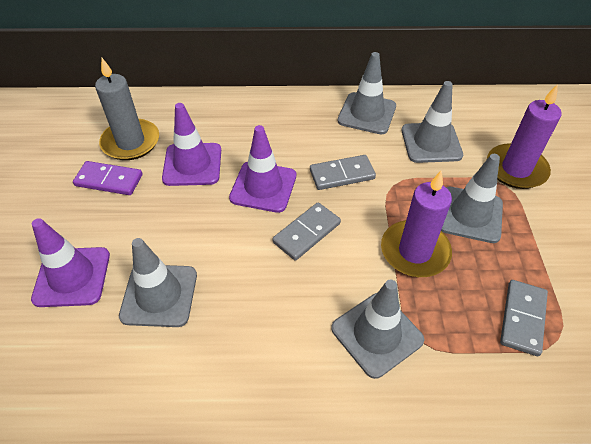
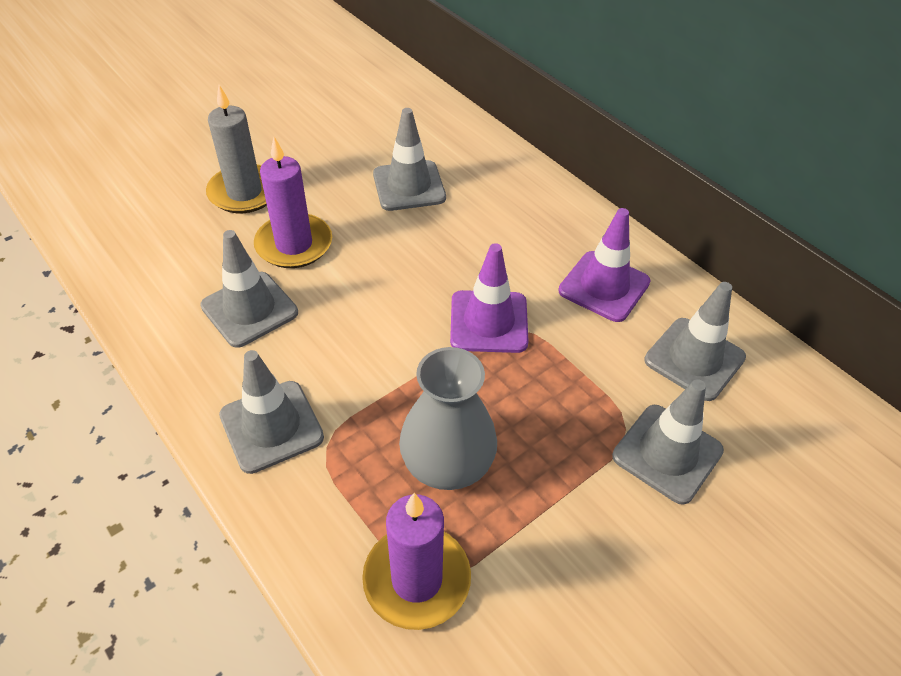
grey domino: [272,202,341,261] [310,155,376,190] [500,280,548,356] = 3 -> none = 0
grey vase: none = 0 -> [399,347,497,490] = 1
purple domino: [73,161,143,195] = 1 -> none = 0
purple traffic cone: [31,218,110,307] [162,103,221,186] [229,125,296,213] = 3 -> [450,243,529,353] [558,208,650,322] = 2

